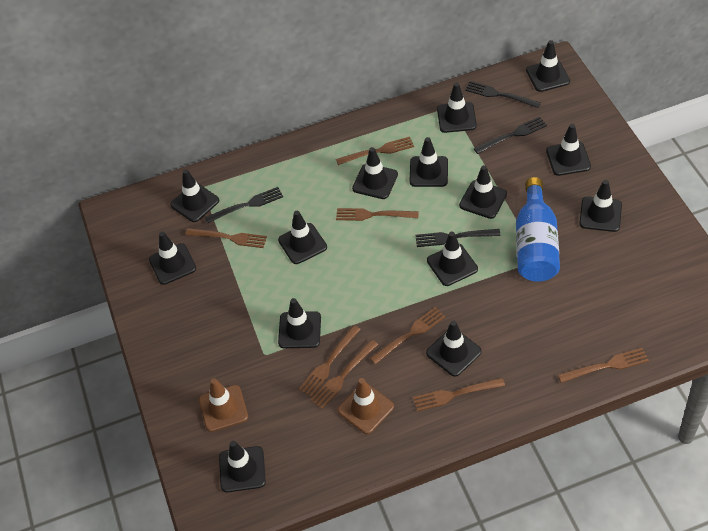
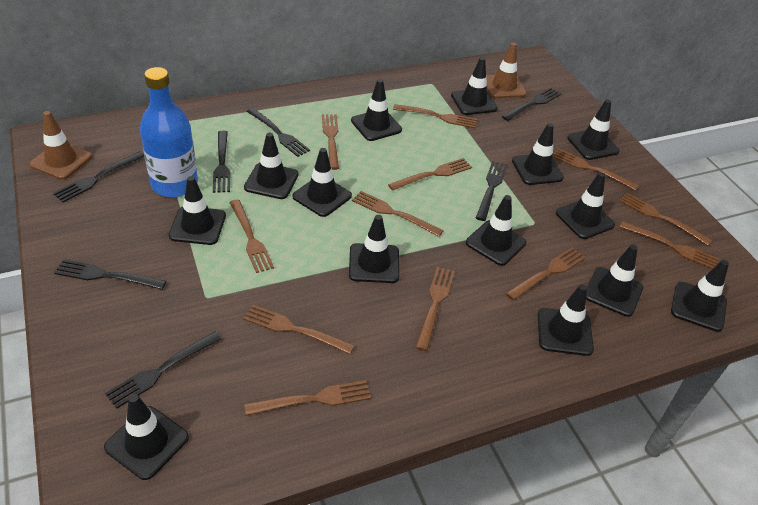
black fork: [204,187,283,223] [415,229,500,247] [465,81,541,108] [473,117,547,154] = 4 -> [53,151,144,202] [54,259,166,290] [105,331,221,409] [213,131,230,193] [247,108,310,157] [476,161,508,221] [502,87,561,121] = 7
brown fork: [185,228,267,248] [299,325,361,397] [310,339,378,409] [336,137,414,165] [336,208,419,221] [370,307,446,365] [413,378,505,411] [558,348,649,383] = 8 -> [229,199,274,273] [243,305,355,354] [244,380,371,416] [322,114,339,170] [352,191,443,237] [388,158,472,191] [393,104,477,128] [415,267,455,351] [506,247,586,300] [553,148,639,191] [619,193,712,246] [619,221,719,269] = 12

